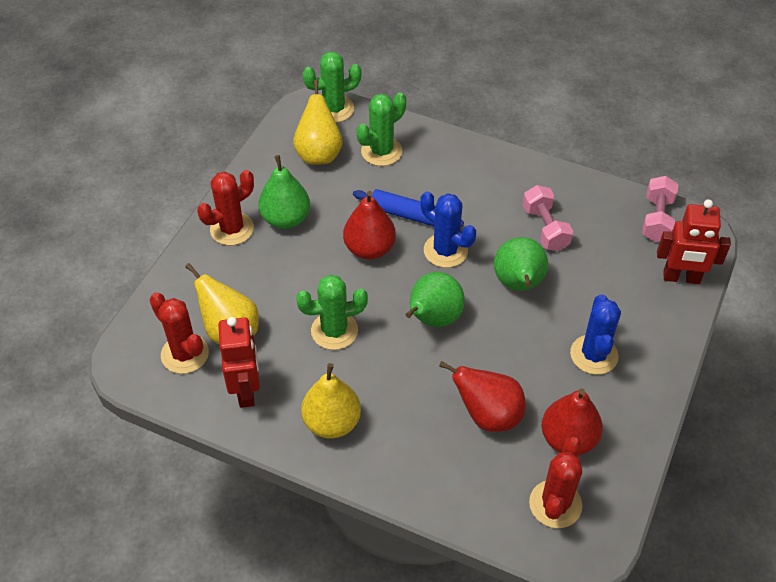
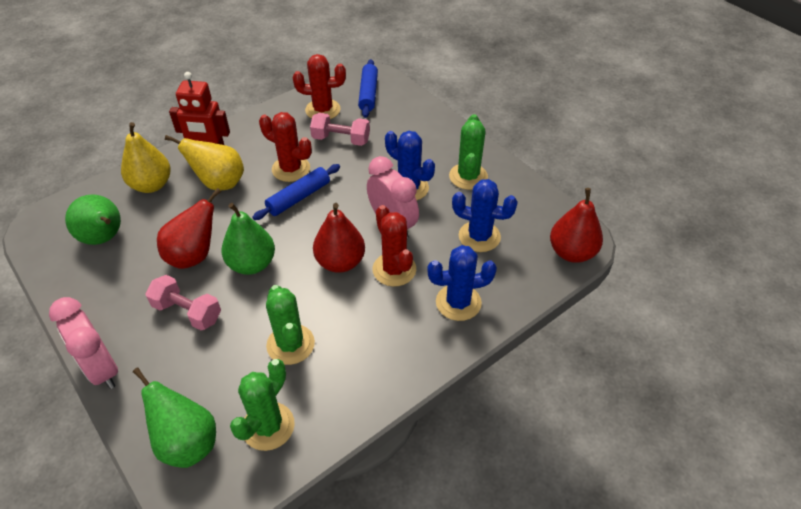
blue cactus: [420,191,476,268] [570,294,621,375] = 2 -> [385,131,435,200] [427,245,497,321] [452,179,518,252] = 3
blue rolling pin: [353,189,464,227] = 1 -> [252,164,340,220] [358,59,378,118] = 2
pink clock: none = 0 -> [49,297,118,389] [367,156,419,238] = 2
red robot: [218,317,260,408] [657,199,731,284] = 2 -> [169,72,230,145] = 1
yellow pear: [185,263,259,345] [293,80,343,165] [301,363,361,438] = 3 -> [121,122,171,193] [165,135,244,190] = 2

